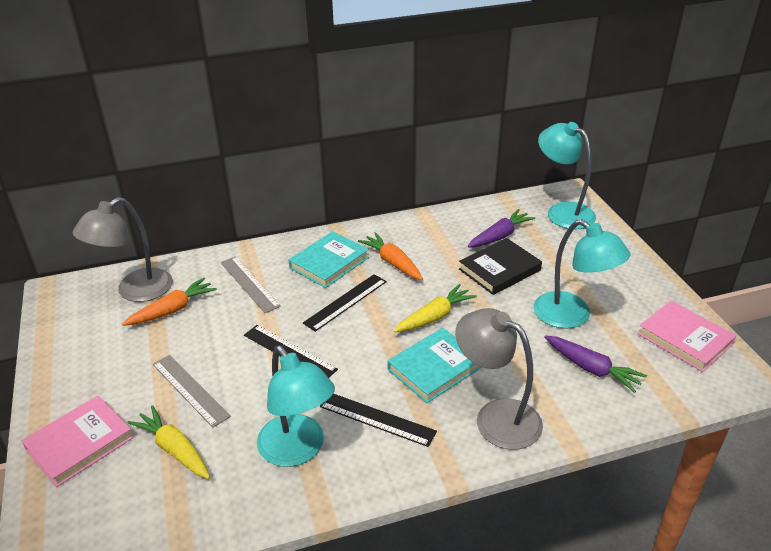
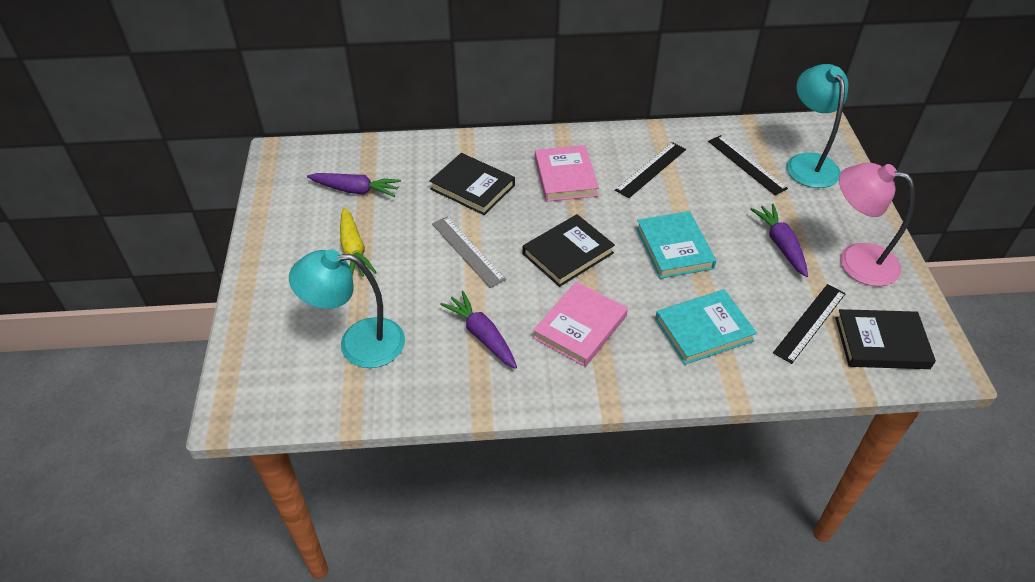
black book: [459,238,542,295] = 1 -> [429,153,515,215] [523,214,615,287] [835,309,936,369] = 3
grey lamp: [73,197,172,302] [455,308,543,450] = 2 -> none = 0
grey ruler: [153,355,231,428] [221,256,281,313] = 2 -> [432,216,506,288] = 1
orange carrot: [122,278,217,326] [358,232,423,280] = 2 -> none = 0
pink lamp: none = 0 -> [839,163,915,286] = 1
purple carrot: [468,209,535,248] [544,335,647,393] = 2 -> [307,173,401,197] [440,291,517,369] [750,204,808,277] = 3
turquoise lamp: [257,345,335,467] [534,219,630,329] [538,122,596,229] = 3 -> [289,249,405,368] [787,64,848,188] = 2
yellow carrot: [127,405,210,479] [393,284,477,332] = 2 -> [340,207,377,277] = 1

